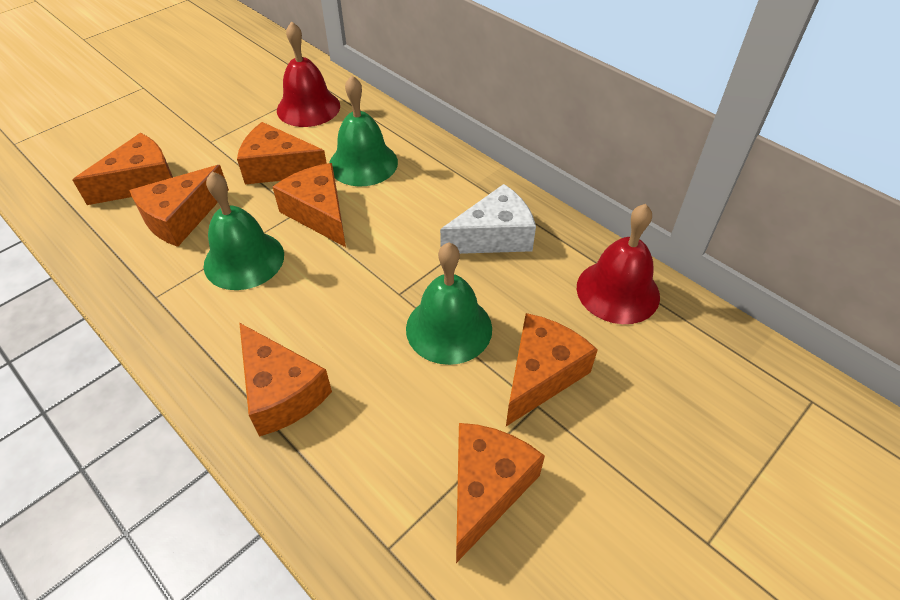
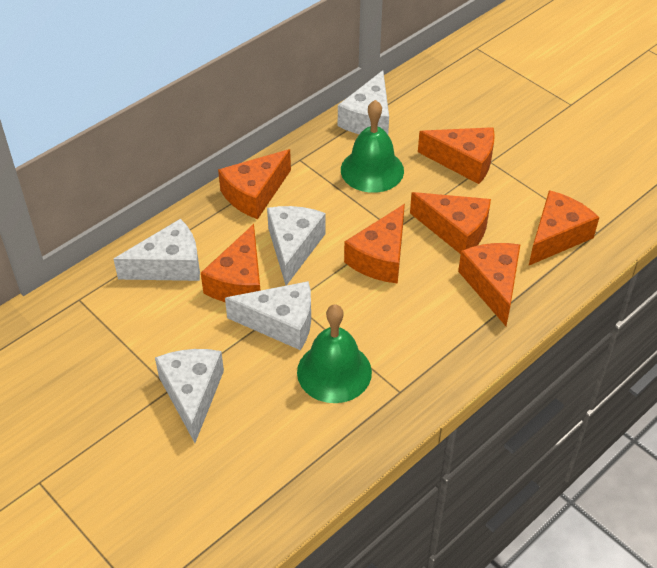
green bell: [203,172,284,290] [329,76,398,186] [406,242,492,365] = 3 -> [297,304,372,403] [341,100,404,193] = 2
red bell: [277,21,340,127] [577,204,660,324] = 2 -> none = 0
white cheese: [440,184,536,254] = 1 -> [113,219,200,281] [155,349,224,443] [225,281,311,350] [267,206,326,286] [338,70,389,134] = 5

